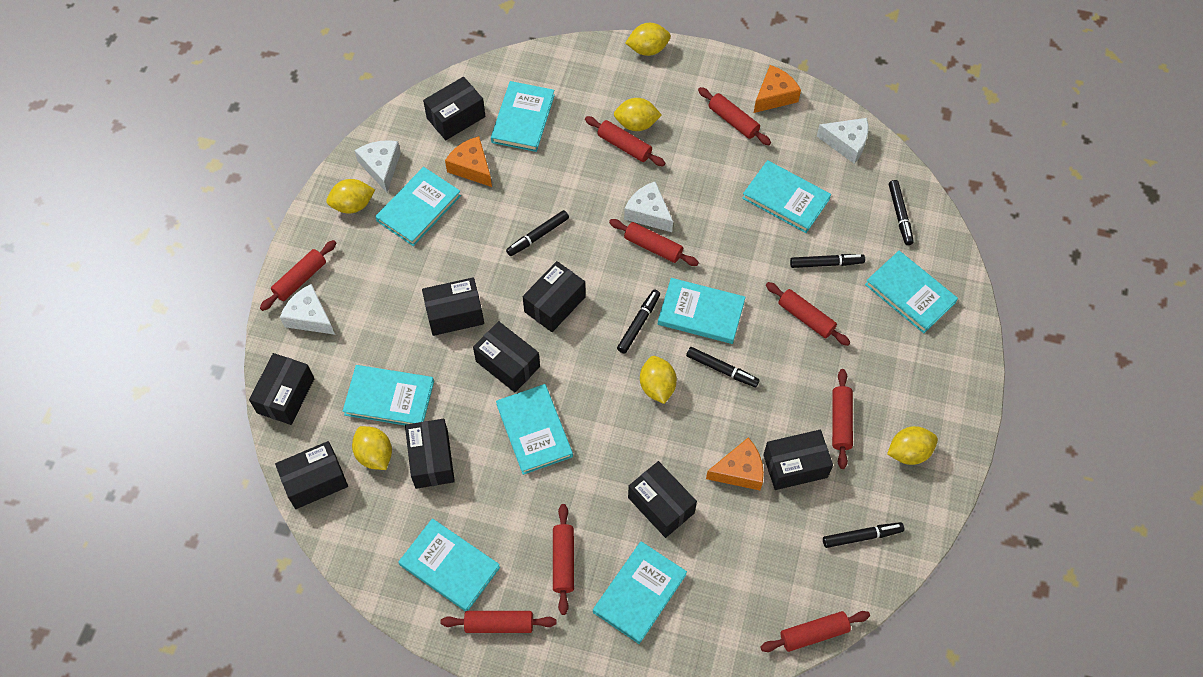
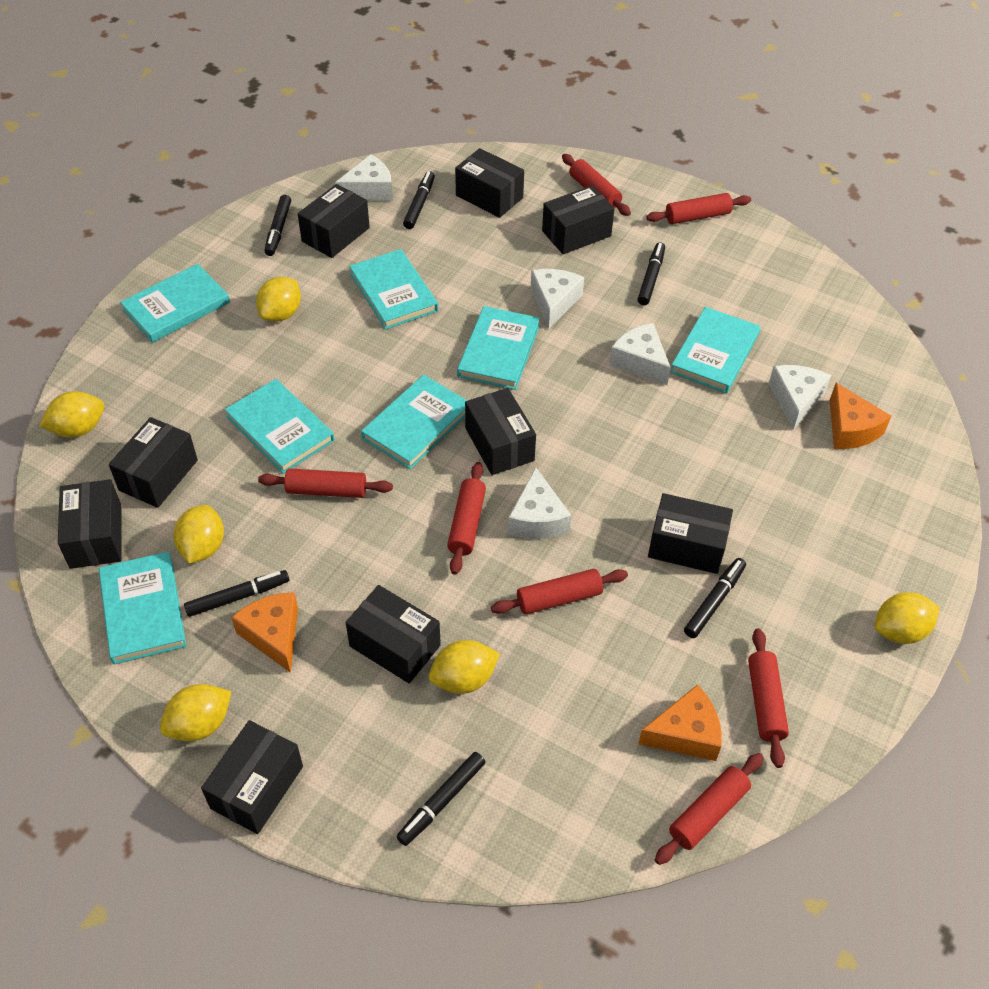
red rolling pin: [260,240,336,311] [441,611,556,633] [553,504,574,615] [585,116,665,166] [609,219,699,266] [698,87,771,145] [760,611,870,652] [766,282,850,346] [832,369,853,469] = 9 -> [258,468,393,498] [447,462,486,575] [491,569,628,614] [562,154,631,216] [646,193,751,224] [655,753,764,865] [748,628,789,768] = 7
turquoise book: [343,365,434,425] [375,167,461,246] [398,518,500,612] [491,81,555,152] [496,384,573,475] [593,541,687,644] [658,278,745,344] [742,160,831,233] [865,251,958,333] = 9 -> [99,551,187,664] [120,264,230,343] [225,379,335,474] [349,249,438,330] [361,375,468,469] [457,306,540,390] [670,307,761,393] = 7
white cheese: [280,284,335,335] [355,140,401,192] [624,181,673,232] [817,118,868,164] = 4 -> [335,154,393,201] [508,467,571,539] [531,269,584,329] [609,323,671,385] [769,365,831,430] = 5

